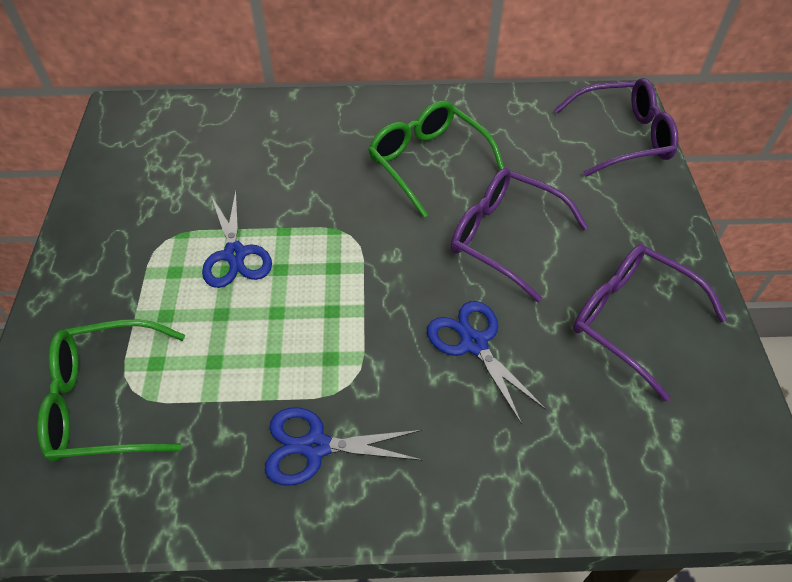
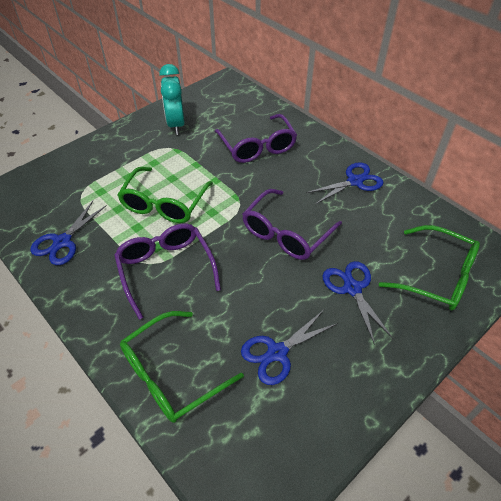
blue scissors: [202,191,272,288] [265,407,423,486] [427,301,547,425] = 3 -> [30,201,107,265] [241,310,338,385] [306,162,384,204] [322,261,393,345] = 4
green glasses: [37,319,185,462] [368,101,504,218] = 2 -> [117,167,213,223] [120,311,244,423] [379,225,480,310] = 3
turquoise clock: none = 0 -> [159,64,185,135] = 1

